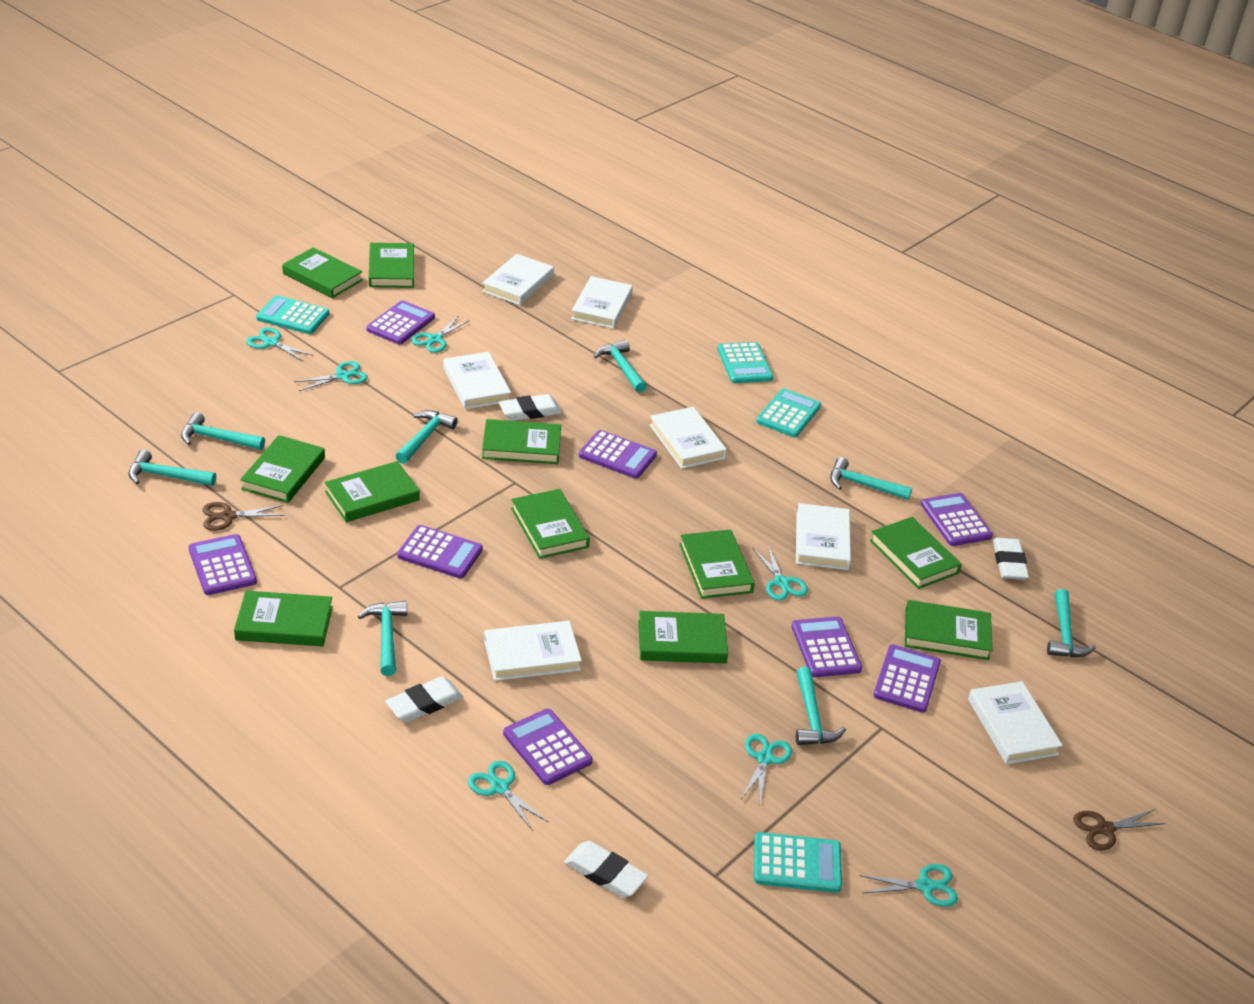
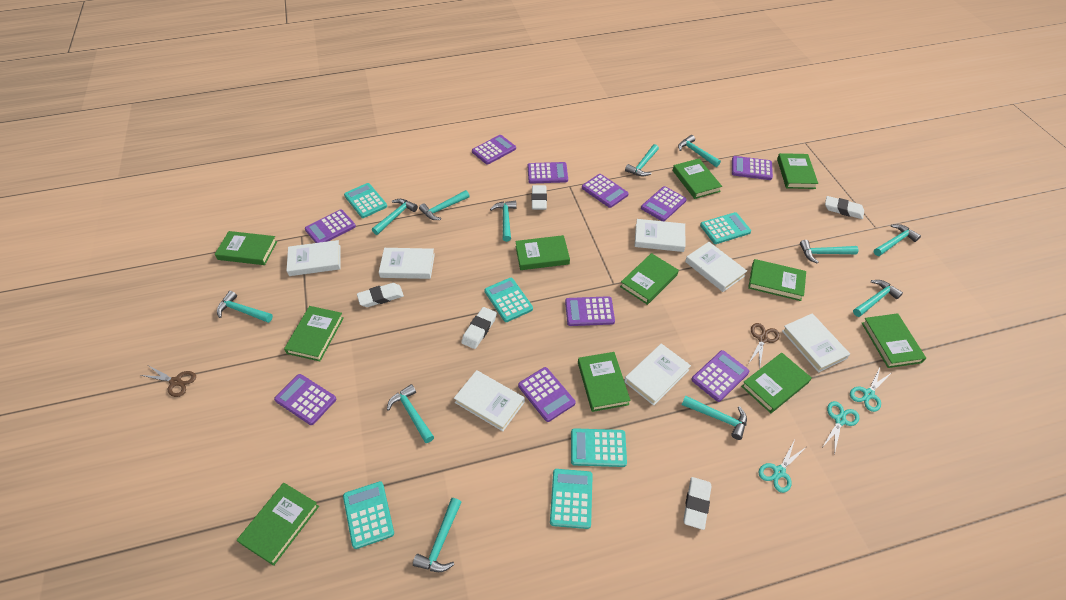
purple calculator: [189,534,257,595] [366,300,435,344] [397,525,483,578] [503,709,593,785] [579,430,657,479] [792,616,862,677] [873,644,941,713] [921,493,993,546] = 8 -> [274,374,336,425] [305,210,356,243] [472,135,516,165] [518,367,575,422] [528,162,568,184] [565,296,615,326] [582,174,629,208] [641,186,687,221] [691,350,749,402] [732,156,773,180] = 10
turquoise calculator: [256,295,330,334] [718,342,773,383] [754,832,842,893] [756,388,821,437] = 4 -> [343,481,394,549] [344,183,387,218] [484,278,533,322] [550,469,593,529] [571,428,627,467] [700,212,751,244] = 6
turquoise hammer: [128,449,216,486] [181,412,265,450] [358,601,407,676] [396,410,458,464] [594,340,647,393] [796,667,846,745] [830,457,912,500] [1047,589,1096,657] = 8 -> [217,291,273,323] [372,199,418,235] [387,384,434,443] [413,498,462,572] [419,190,470,220] [490,201,517,242] [625,144,659,176] [678,135,721,167] [682,396,747,440] [800,240,858,264] [853,280,903,317] [874,224,921,256] = 12
turquoise scissors: [246,327,314,362] [294,361,368,391] [411,316,470,353] [468,761,548,831] [741,734,792,802] [753,545,808,601] [859,864,958,907] = 7 -> [758,440,805,493] [823,401,859,455] [850,368,891,412] = 3
white eraser: [385,677,463,722] [499,394,562,421] [564,841,648,898] [993,538,1029,580] = 4 -> [357,283,404,307] [461,307,497,349] [531,185,547,210] [683,477,712,530] [825,196,864,219] = 5

